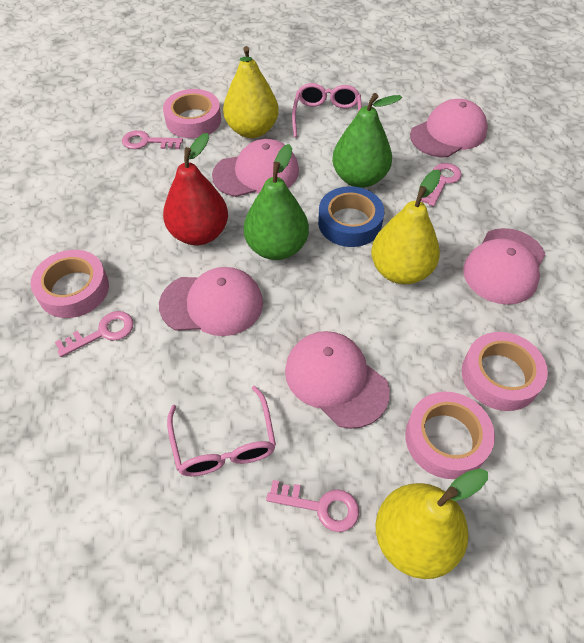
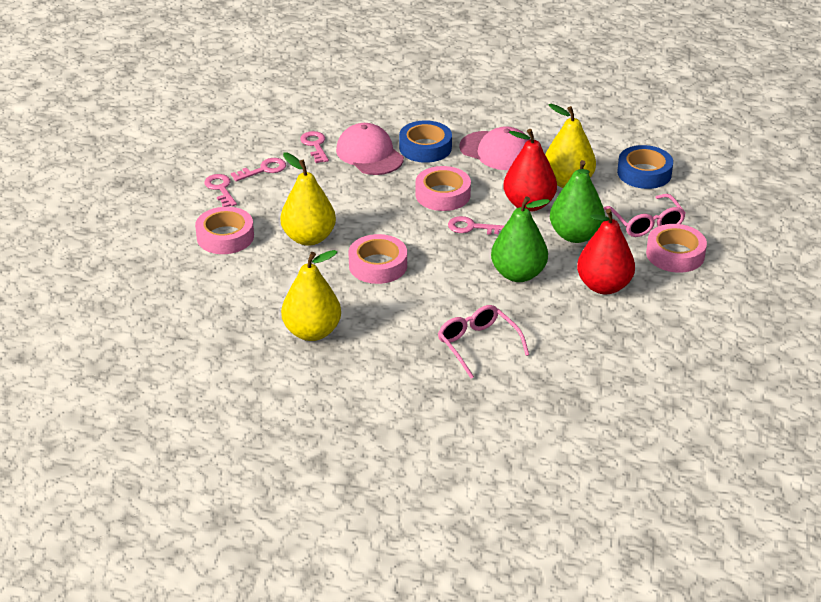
blue tape: [318,186,384,247] = 1 -> [399,120,452,163] [617,145,673,189] = 2
pink cap: [159,267,263,336] [212,139,299,197] [285,331,390,429] [410,99,488,157] [463,228,545,305] = 5 -> [336,123,404,175] [459,126,530,170] = 2
red pear: [163,133,228,245] = 1 -> [503,129,557,212] [577,209,635,294] = 2

